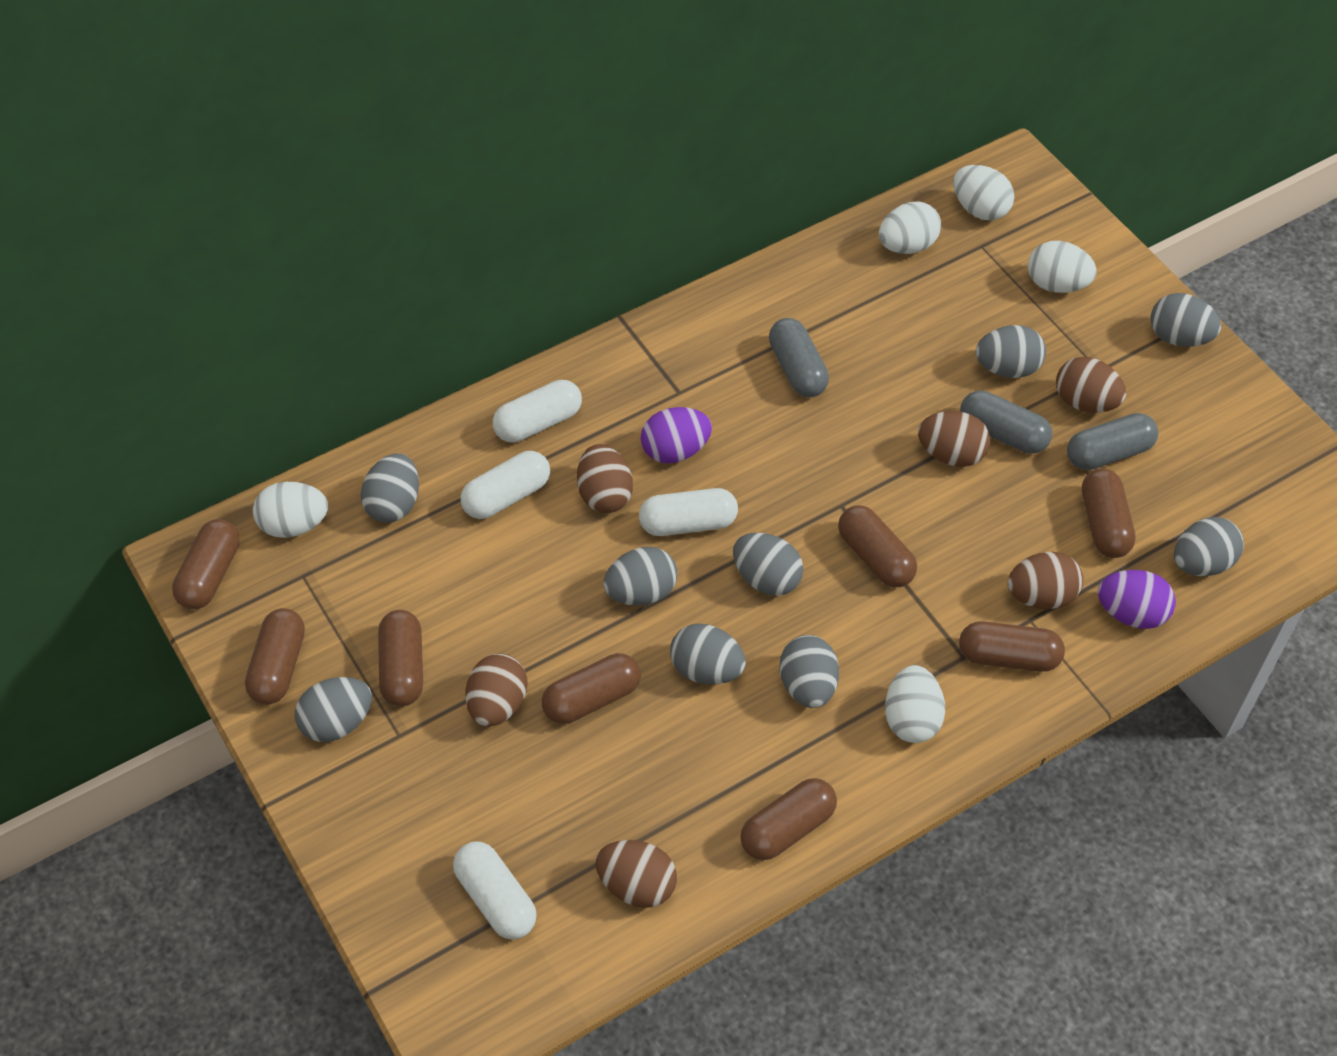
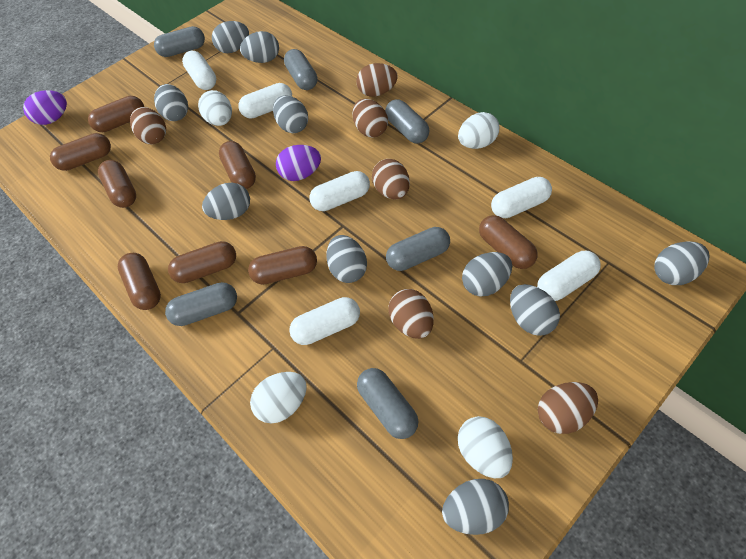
grey capsule: [769,318,829,397] [960,391,1052,454] [1067,413,1158,470] = 3 -> [154,26,205,57] [165,282,237,326] [284,49,317,90] [357,368,419,439] [385,99,430,144] [386,227,450,271] = 6
grey egg: [295,677,372,742] [361,453,419,523] [603,547,677,606] [670,623,746,684] [733,533,803,596] [779,635,839,708] [976,325,1046,378] [1150,293,1221,347] [1174,517,1244,576] = 9 -> [154,84,188,121] [202,183,250,220] [212,21,249,53] [240,31,279,63] [273,95,308,133] [326,235,367,283] [442,479,509,535] [462,252,512,296] [510,284,560,336] [654,241,710,285] = 10
white capsule: [453,841,537,940] [461,451,550,519] [493,380,582,443] [639,488,738,536] = 4 -> [182,51,216,90] [238,83,292,119] [289,297,360,345] [309,171,370,211] [491,177,552,218] [537,251,601,301] = 6
white egg: [253,482,328,538] [879,202,941,254] [885,665,945,743] [953,165,1014,220] [1028,241,1097,293] = 5 -> [198,90,232,126] [250,372,307,424] [458,112,499,149] [458,416,513,478] = 4

